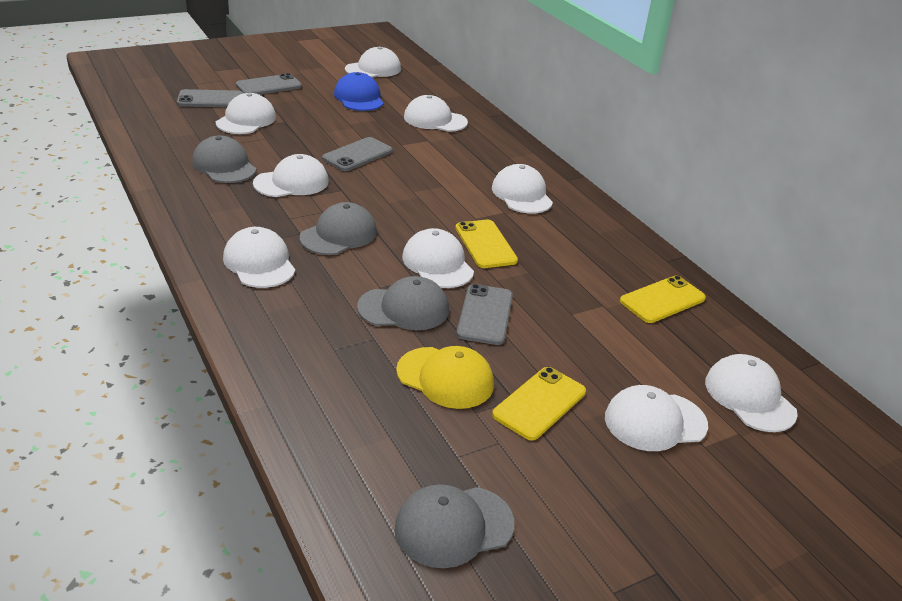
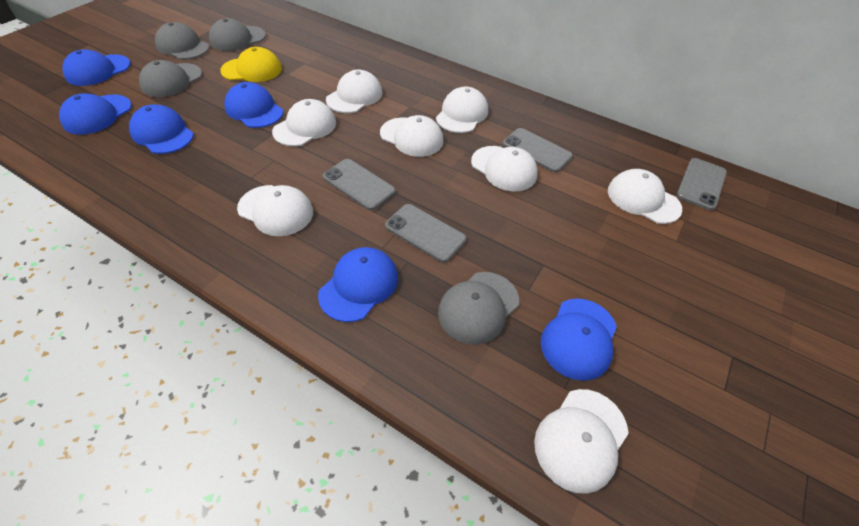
blue cap: [334,72,383,111] = 1 -> [59,93,132,135] [62,49,130,86] [129,104,194,154] [224,82,283,128] [318,247,398,322] [541,298,617,381] = 6
white cap: [216,93,276,134] [223,227,296,288] [253,154,329,197] [345,47,401,77] [402,228,474,288] [404,95,468,132] [492,164,553,214] [605,385,708,451] [705,354,798,432] = 9 -> [237,185,313,236] [272,99,336,146] [326,70,382,113] [380,115,444,157] [436,86,488,133] [471,146,538,192] [534,389,629,494] [608,169,682,224] = 8
yellow phone: [455,220,518,268] [492,367,586,440] [620,275,706,323] = 3 -> none = 0

